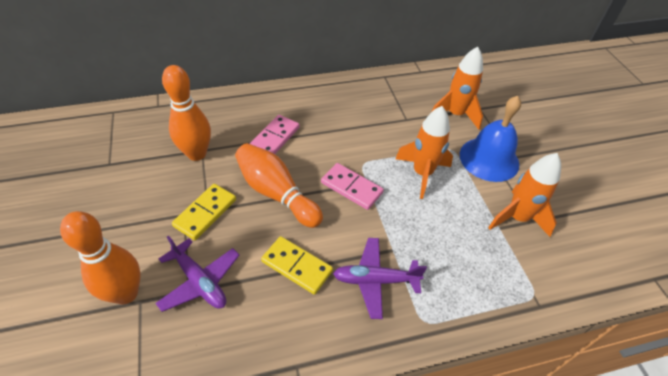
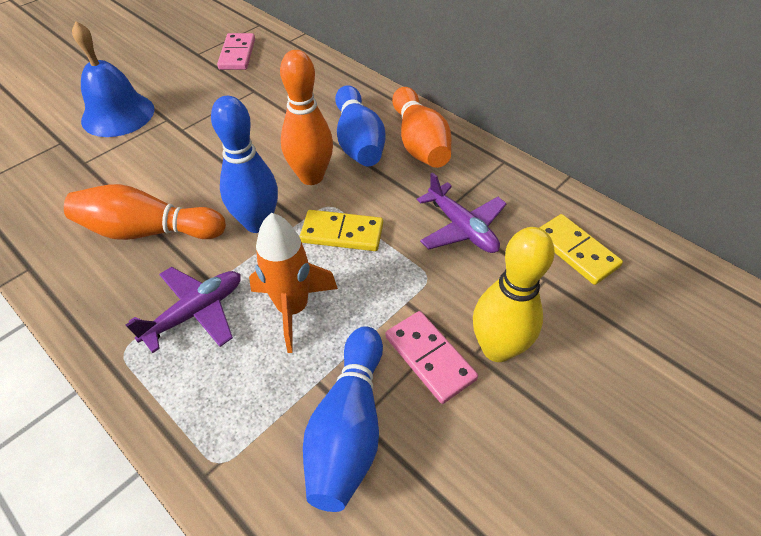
blue bowling pin: none = 0 -> [211,96,278,233] [303,327,383,512] [335,85,386,166] = 3
orange rocket: [396,106,453,199] [432,47,483,130] [488,153,561,237] = 3 -> [249,213,338,353] = 1
yellow bowling pin: none = 0 -> [473,227,555,362] = 1

